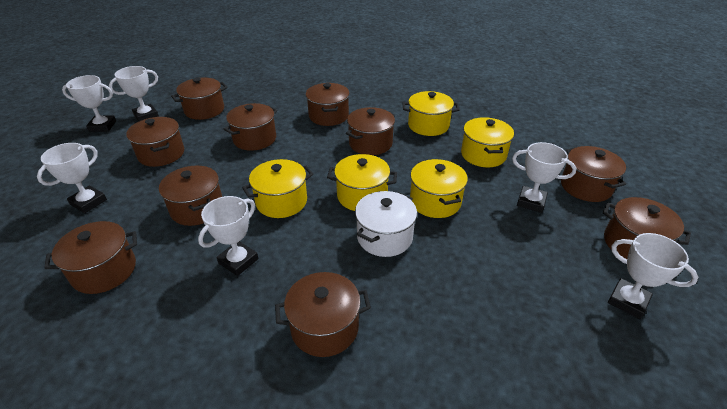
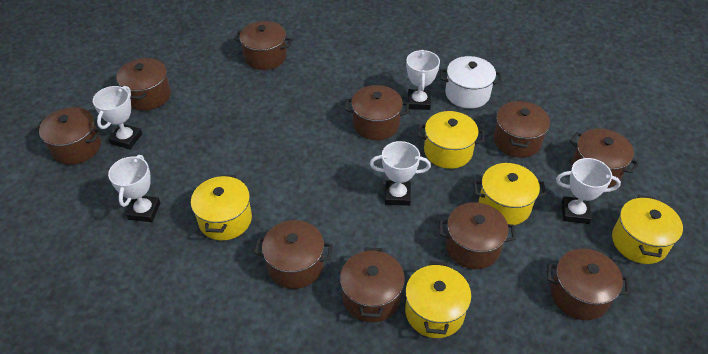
white trophy: [37,143,107,213] [62,75,116,132] [109,66,159,122] [198,196,259,276] [512,142,576,213] [608,233,699,319] = 6 -> [93,86,142,149] [108,155,161,222] [370,141,431,206] [406,50,440,110] [556,158,621,224] = 5

